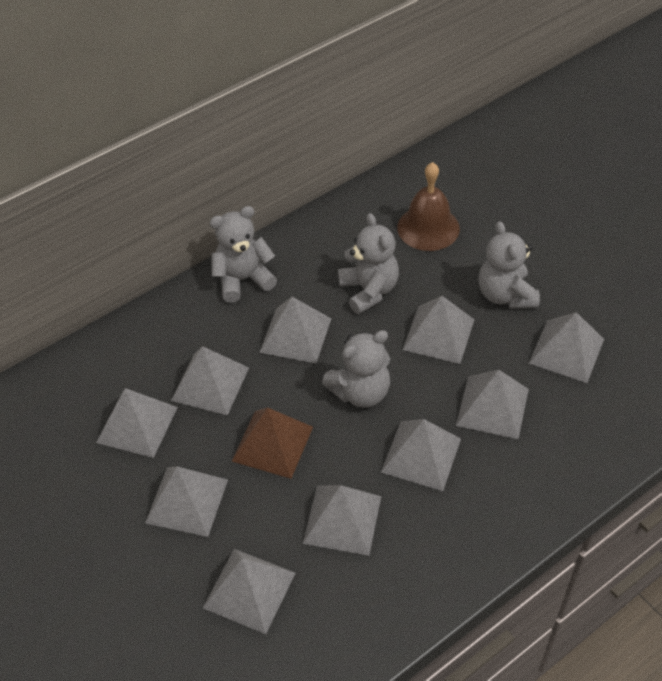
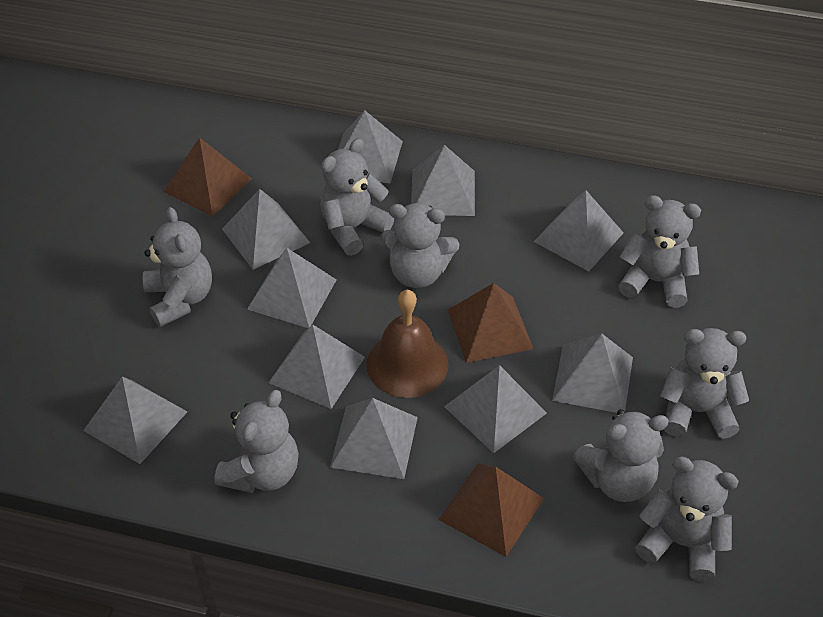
brown pyramid: [232,408,313,479] = 1 -> [163,137,252,217] [438,464,544,557] [448,283,533,363] = 3
grey teddy bear: [210,206,277,303] [322,330,390,408] [338,213,399,314] [479,221,540,309] = 4 -> [143,207,212,327] [214,390,299,493] [320,138,394,256] [381,203,459,288] [573,409,669,502] [618,195,701,308] [635,456,739,582] [660,328,749,439] = 8

